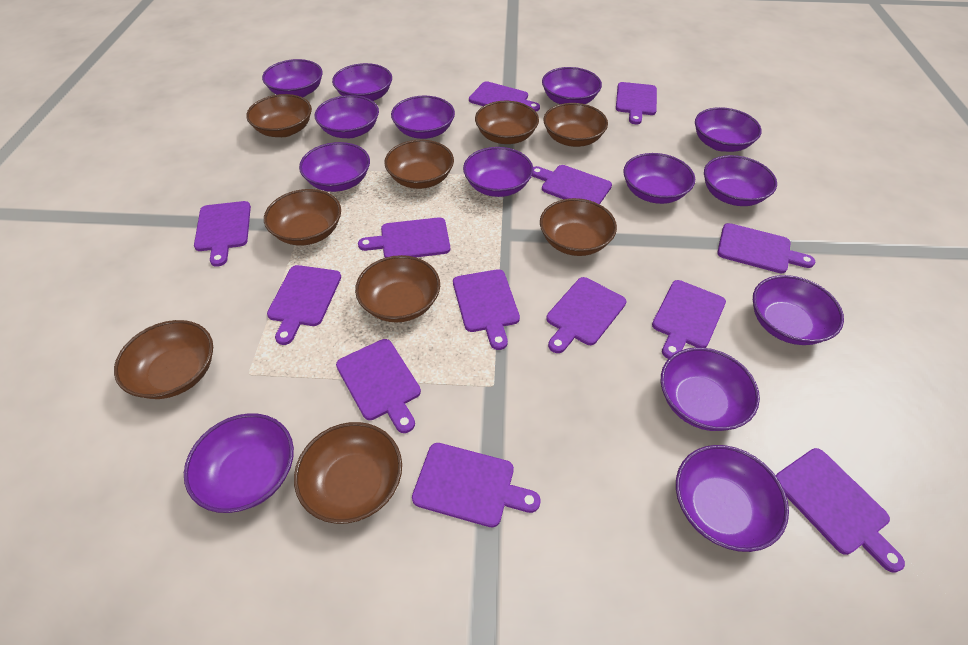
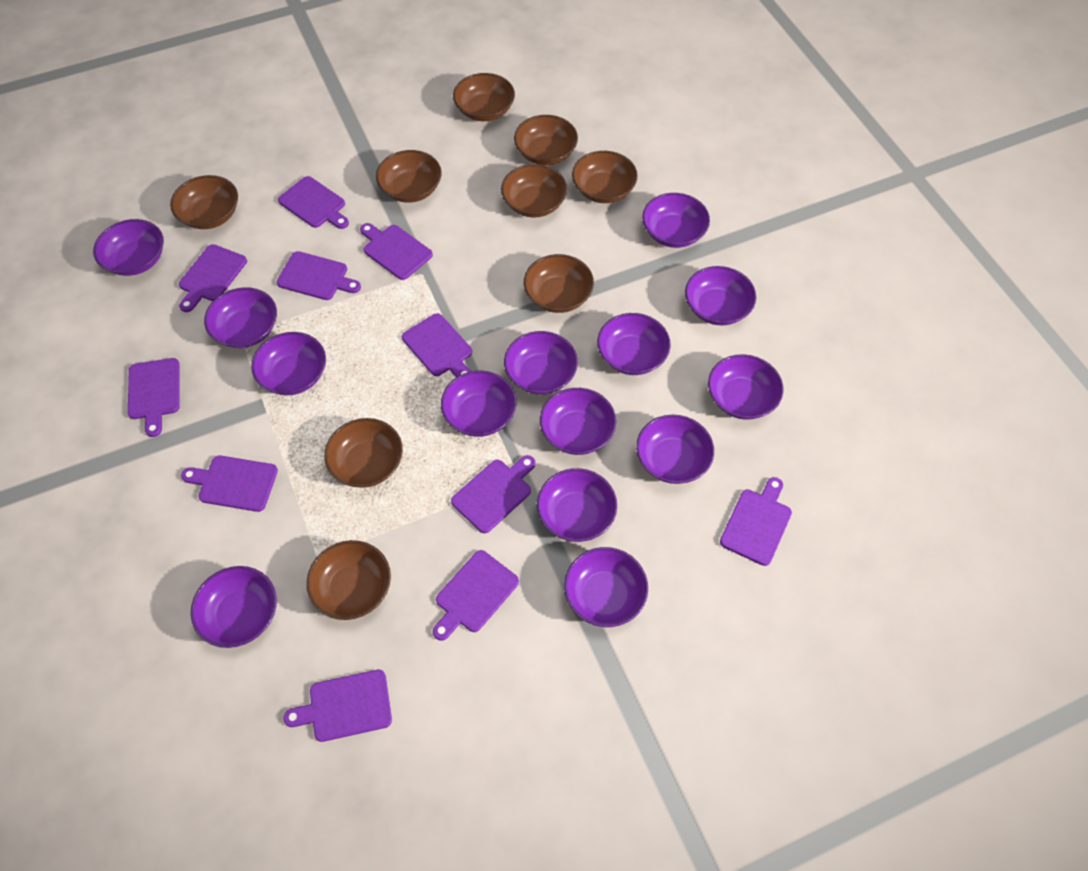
purple cutting board: [194,201,251,266] [267,265,341,345] [336,339,421,433] [358,217,450,258] [412,443,540,528] [453,269,520,350] [469,81,540,111] [532,165,612,204] [546,277,626,353] [616,82,657,124] [652,280,726,359] [717,223,815,273] [776,448,905,573] = 13 -> [128,358,180,437] [179,244,247,312] [181,456,278,512] [277,251,361,300] [278,176,349,229] [283,670,392,742] [360,223,433,280] [402,313,472,377] [433,550,519,641] [451,455,536,533] [720,477,792,566] = 11

